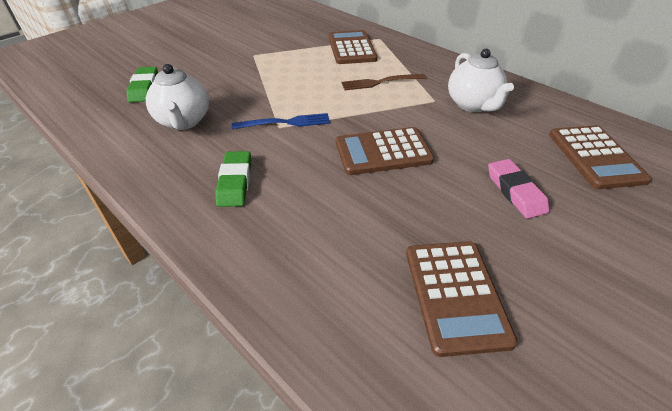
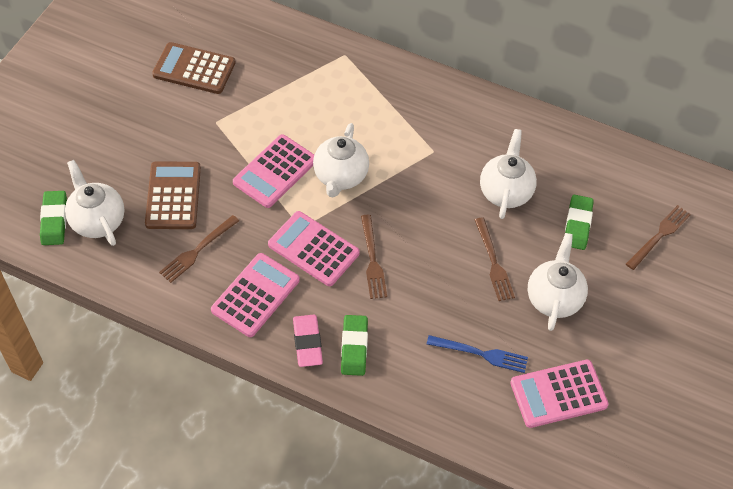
brown calculator: [328,30,377,64] [336,127,434,175] [406,241,518,357] [549,125,651,189] = 4 -> [145,161,201,229] [152,42,236,94] = 2
brown fork: [341,74,426,90] = 1 -> [159,215,239,283] [361,215,387,299] [475,217,515,301] [626,205,691,270] = 4
green eraser: [126,67,158,102] [215,151,251,207] = 2 -> [40,191,67,245] [341,315,368,376] [565,195,594,250] = 3
pink calculator: none = 0 -> [211,253,300,337] [233,134,314,208] [268,211,360,286] [510,360,609,428] = 4
white teapot: [146,64,209,130] [448,49,514,112] = 2 -> [65,160,124,246] [313,123,369,197] [480,129,537,219] [528,233,588,331] = 4

